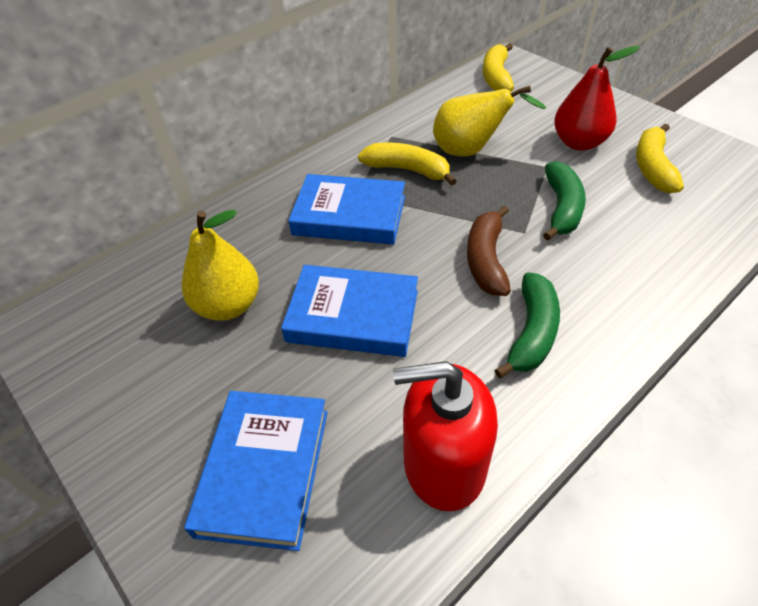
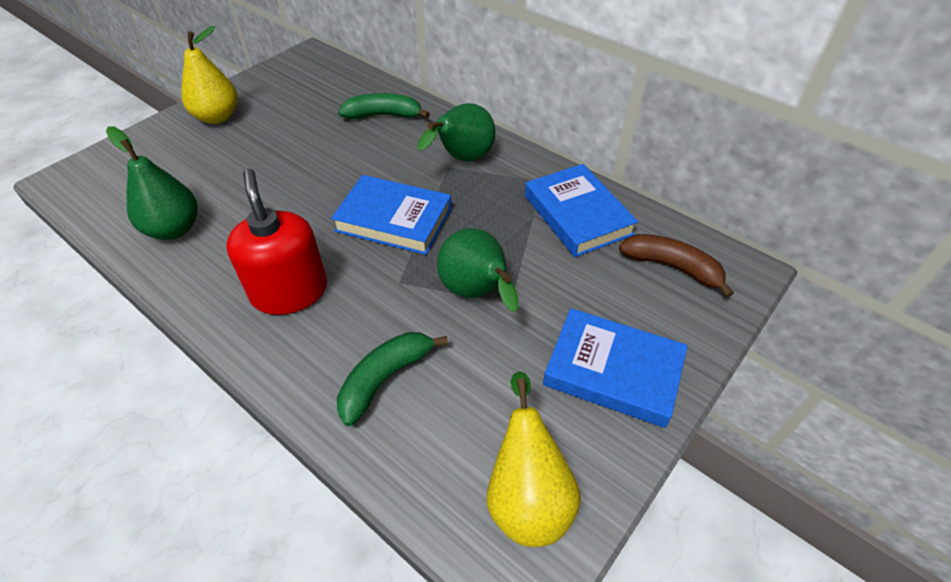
green pear: none = 0 -> [106,126,198,240] [417,103,496,162] [437,228,519,312] = 3
red pear: [554,46,640,151] = 1 -> none = 0
yellow banana: [358,143,456,186] [483,43,514,92] [636,123,684,193] = 3 -> none = 0

